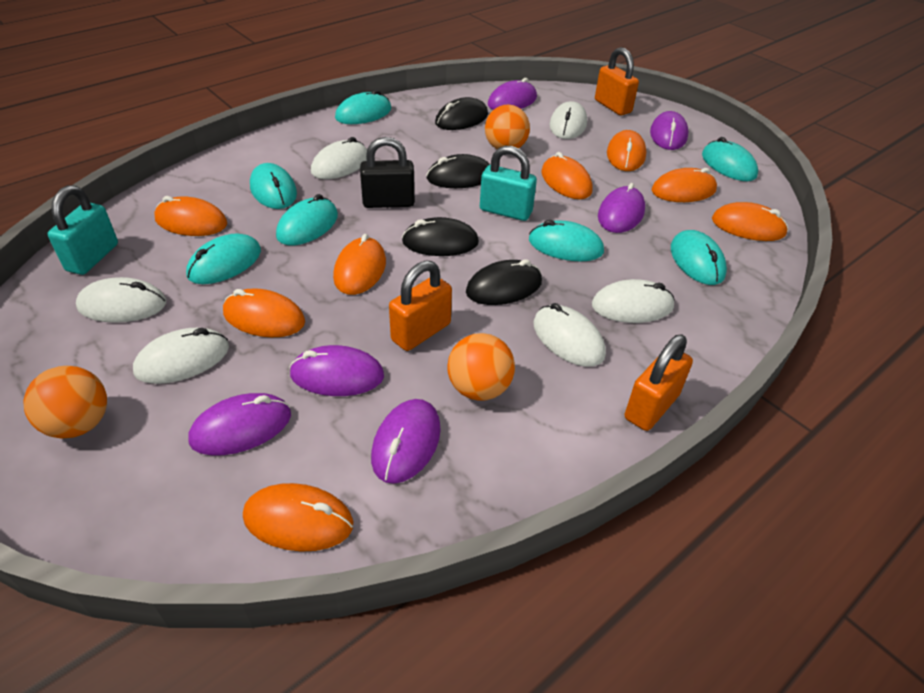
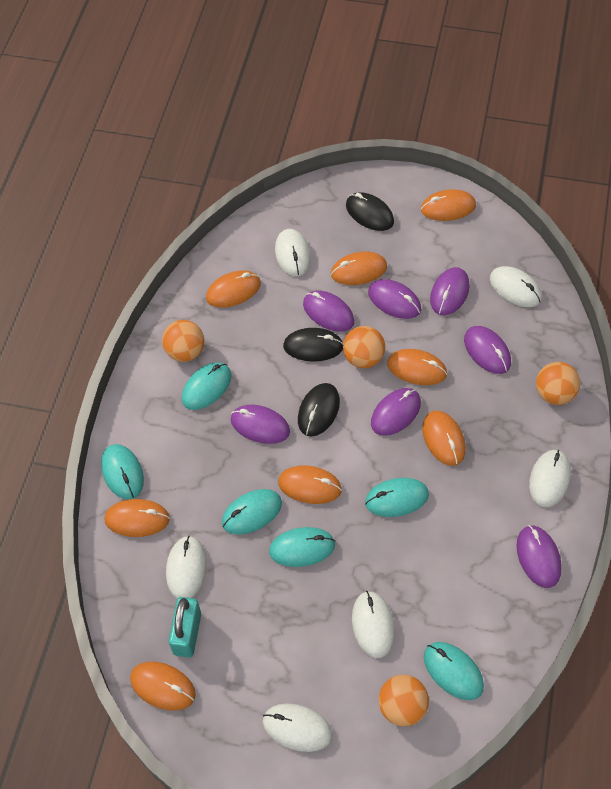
black mouse: [402,217,479,256] [426,154,490,188] [435,97,488,130] [466,259,542,305] = 4 -> [283,328,343,362] [298,383,340,437] [346,192,394,231] = 3
black padlock: [360,137,415,208] = 1 -> none = 0
orange ball: [24,366,107,439] [447,333,515,401] [485,104,530,149] = 3 -> [162,320,204,362] [343,326,385,368] [379,675,429,726] [536,362,580,405] = 4
orange padlock: [389,260,452,351] [595,47,639,115] [625,334,693,431] = 3 -> none = 0
purple mouse: [188,393,291,455] [289,345,384,396] [371,399,441,484] [488,78,537,110] [598,183,645,233] [650,111,689,150] = 6 -> [231,405,290,444] [303,291,354,332] [368,279,421,319] [371,388,421,436] [430,267,469,315] [464,326,511,374] [516,525,562,588] = 7
turquoise mouse: [186,234,261,284] [250,163,297,209] [276,194,338,245] [335,90,391,124] [529,220,604,261] [671,230,727,285] [702,137,758,181] = 7 -> [101,444,144,500] [182,362,232,410] [222,489,282,535] [269,527,335,567] [365,478,429,517] [424,642,484,700] = 6
turquoise padlock: [48,185,118,275] [480,146,537,221] = 2 -> [169,597,201,658] = 1

